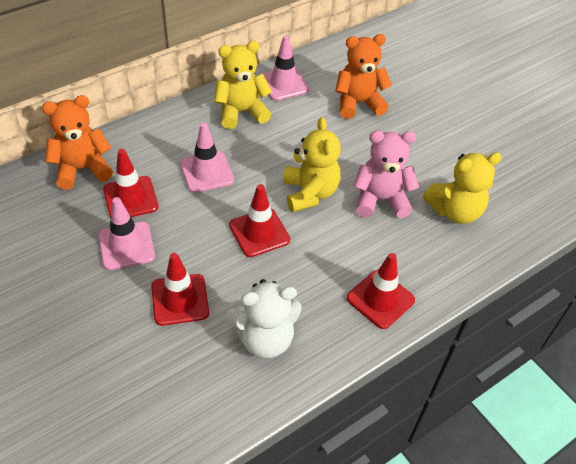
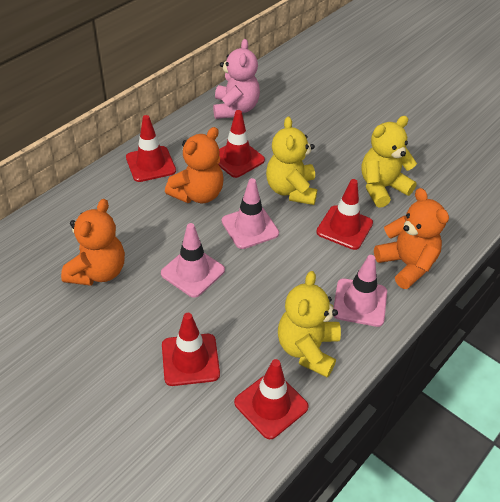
orange teddy bear: [42,95,113,190] [335,34,392,119] = 2 -> [61,199,125,286] [165,127,223,203] [374,188,449,289] = 3
red traffic cone: [103,149,159,218] [151,253,209,326] [229,184,290,257] [347,253,415,329] = 4 -> [126,115,176,182] [162,313,220,386] [218,110,265,178] [234,359,309,439] [316,179,373,250] = 5
white teddy bear: [226,279,302,358] = 1 -> none = 0

